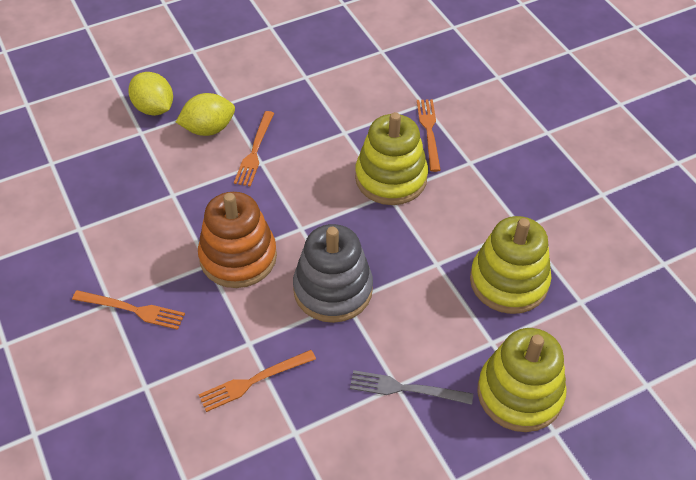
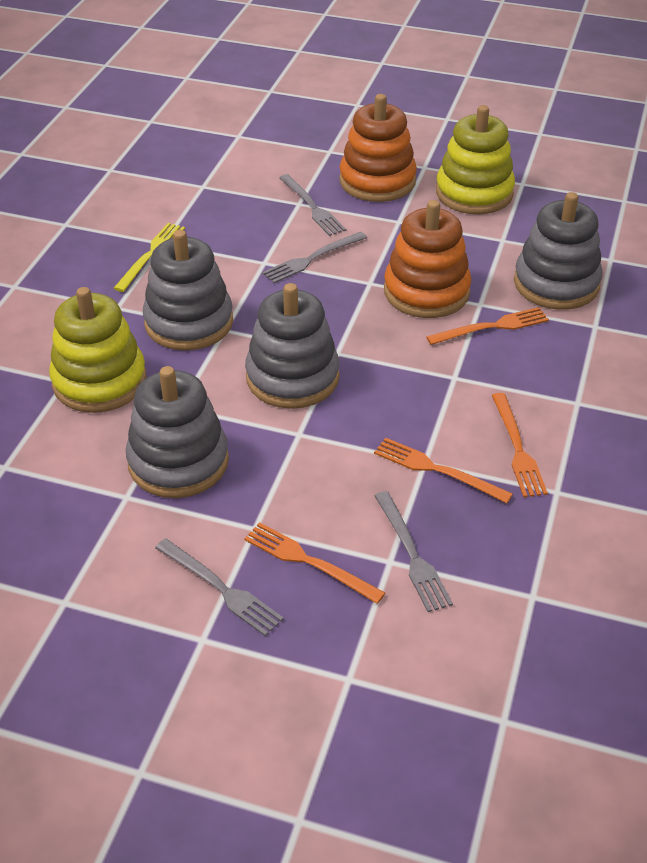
grey fork: [350,370,473,405] = 1 -> [155,538,284,636] [262,232,367,283] [279,174,346,236] [374,491,453,612] = 4
grey stacking toy: [293,224,373,323] = 1 -> [126,366,229,498] [143,230,233,351] [245,283,340,409] [514,192,603,310] = 4
orange stacking toy: [198,192,277,288] = 1 -> [339,94,417,202] [384,200,471,318] = 2
yellow fork: none = 0 -> [113,223,185,292] = 1
yellow lemon: [128,72,173,116] [176,93,235,136] = 2 -> none = 0
yellow stacking toy: [355,112,428,205] [470,216,551,314] [477,328,567,432] = 3 -> [49,287,146,413] [436,105,515,214] = 2

